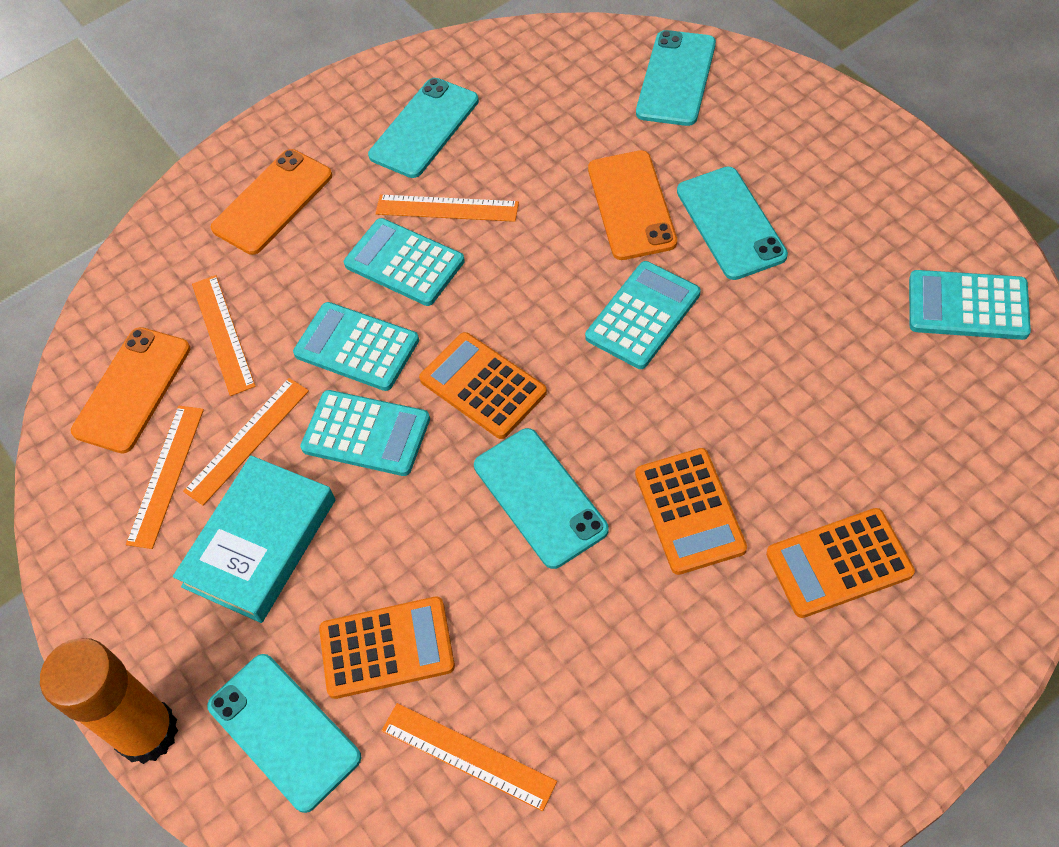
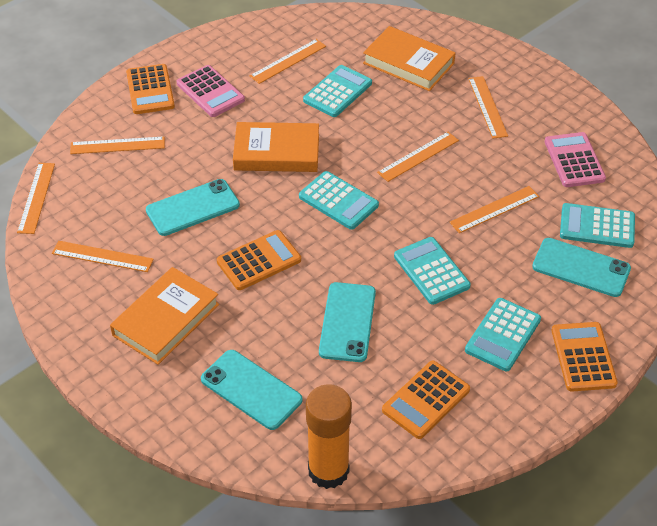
orange book: none = 0 -> [110,267,219,365] [233,122,319,172] [363,26,455,91] = 3
orange phone: [71,327,190,453] [211,149,332,255] [588,150,677,260] = 3 -> none = 0
orange ruler: [126,406,204,549] [183,378,309,505] [192,275,256,396] [375,194,519,222] [382,703,557,811] = 5 -> [17,163,55,234] [52,241,154,272] [70,136,165,154] [250,39,326,84] [377,132,459,182] [450,186,539,233] [468,76,508,139] = 7
pink calculator: none = 0 -> [177,65,245,117] [545,132,606,187] = 2
turquoise book: [173,456,335,623] = 1 -> none = 0
turquoise phone: [207,654,361,813] [368,78,479,178] [474,428,609,569] [636,30,716,126] [677,167,788,280] = 5 -> [146,179,240,236] [201,350,303,430] [319,282,376,362] [532,238,631,297] = 4

